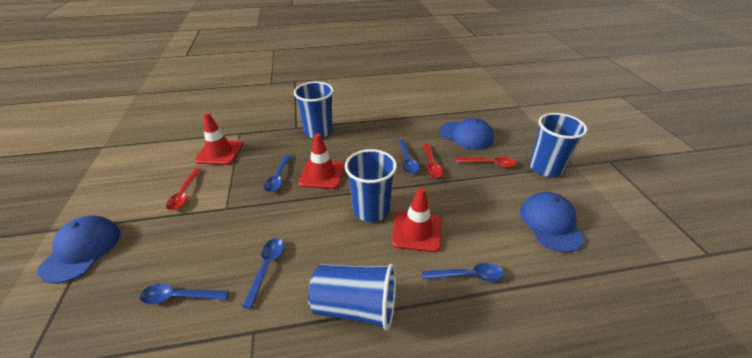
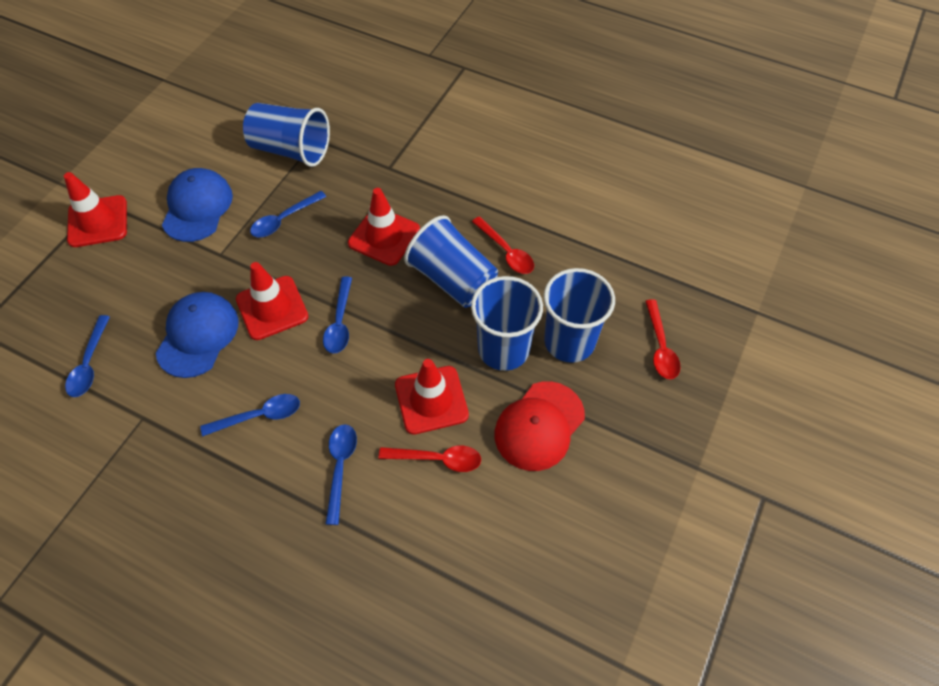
blue cap: [37,216,120,284] [439,118,494,150] [520,192,585,252] = 3 -> [156,292,238,378] [162,168,233,242] = 2
red cap: none = 0 -> [495,381,585,471] = 1
red traffic cone: [195,113,243,165] [299,133,344,189] [392,188,441,252] = 3 -> [64,172,127,247] [236,262,308,340] [348,188,420,266] [395,359,469,435] = 4

